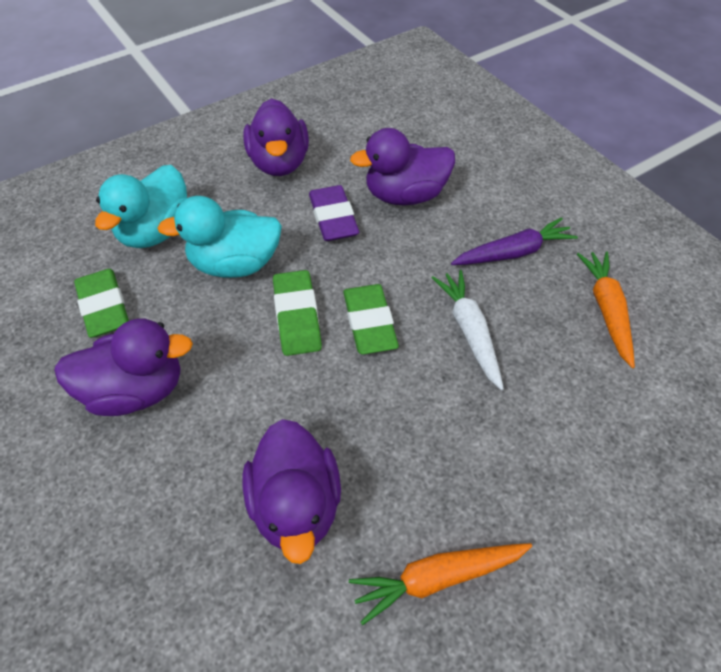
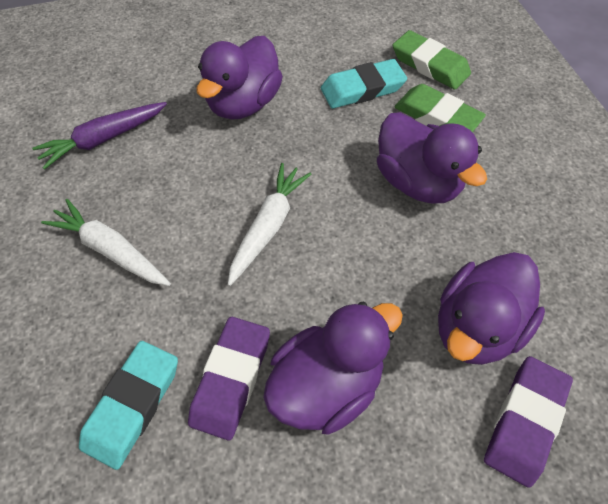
green eraser: [74,269,129,338] [273,270,322,356] [343,284,399,355] = 3 -> [393,30,471,89] [395,84,486,133] = 2
orange carrot: [349,543,532,625] [577,251,635,368] = 2 -> none = 0
purple eraser: [309,185,359,241] = 1 -> [188,317,270,440] [484,356,573,488] = 2
turquoise duck: [95,165,187,248] [157,196,282,278] = 2 -> none = 0
turquoise eraser: none = 0 -> [79,341,178,470] [321,59,407,108] = 2
white carrot: [432,270,504,390] = 1 -> [41,199,171,286] [228,163,311,286] = 2

